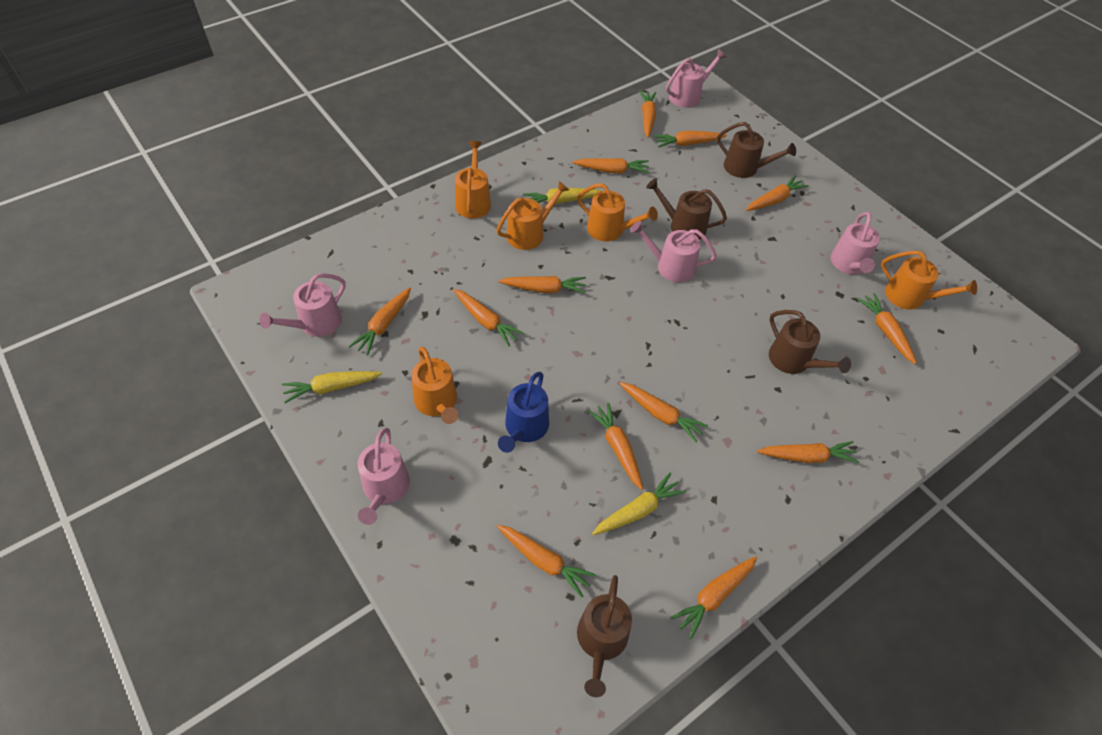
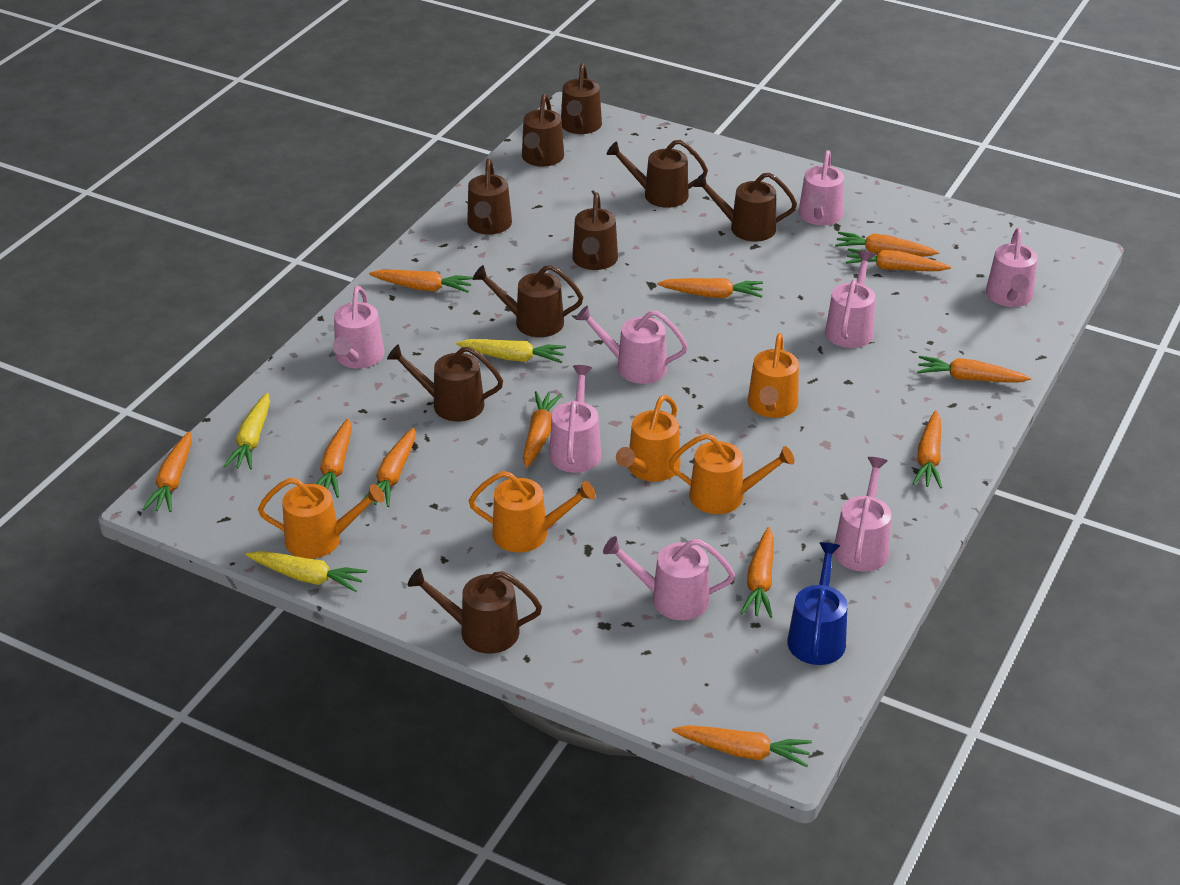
brown watering can: [577,575,632,697] [646,178,727,240] [717,122,796,178] [769,310,851,374] = 4 -> [387,344,503,422] [408,568,542,654] [467,159,512,235] [473,265,583,337] [522,94,564,167] [561,63,602,134] [572,192,618,270] [607,140,708,208] [693,172,797,242] = 9
orange carrot: [349,287,411,356] [453,289,524,347] [497,525,596,598] [498,276,586,294] [572,158,649,174] [588,402,643,490] [619,382,708,443] [639,91,656,138] [654,130,727,148] [670,556,757,639] [746,175,809,211] [757,441,859,463] [857,293,917,364] = 13 -> [142,431,192,512] [316,418,352,498] [363,428,416,507] [369,270,473,293] [523,391,562,468] [657,278,763,298] [672,725,812,767] [740,527,774,618] [835,232,939,256] [846,248,951,271] [912,410,942,489] [917,356,1031,382] = 12
pink watering can: [260,273,346,337] [358,428,410,525] [630,221,717,282] [666,49,726,108] [830,212,880,274] = 5 -> [333,286,384,368] [549,365,601,473] [576,306,688,384] [603,536,735,620] [799,150,844,226] [825,251,875,348] [834,457,891,572] [986,228,1038,307] = 8

